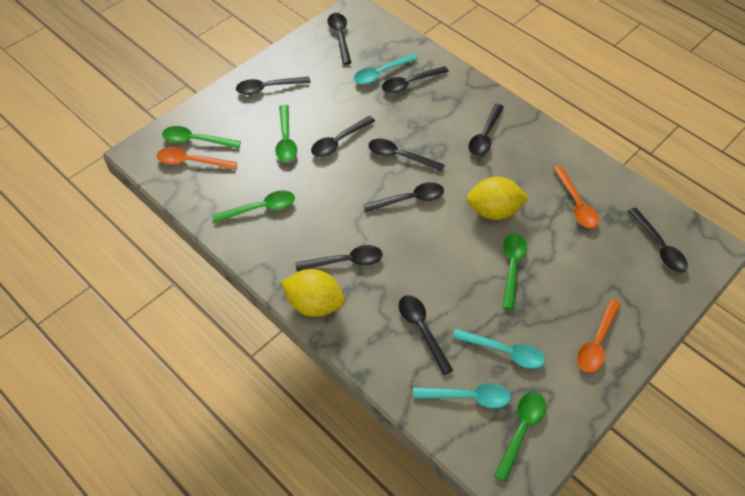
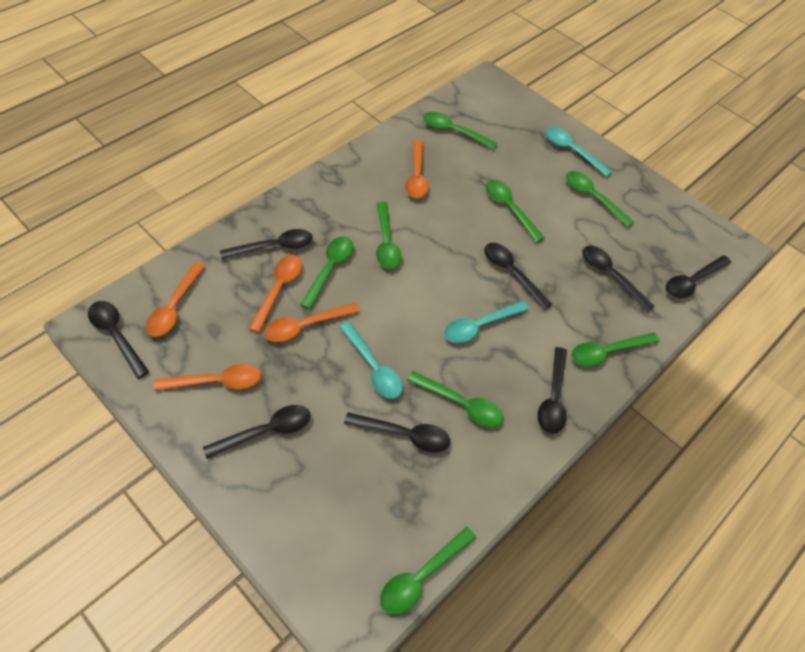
black spoon: [236,77,311,95] [295,245,383,271] [311,116,375,157] [327,13,352,65] [363,182,444,212] [368,139,445,172] [382,66,449,94] [398,295,453,375] [469,104,504,156] [628,208,688,273] = 10 -> [88,301,149,379] [203,405,311,459] [220,229,313,259] [344,412,450,453] [484,243,552,310] [538,347,567,434] [582,246,655,312] [666,255,731,298] = 8
green spoon: [162,126,241,149] [212,190,295,223] [275,105,297,162] [494,391,546,482] [503,233,527,310] = 5 -> [301,236,354,309] [376,202,402,269] [380,527,476,614] [407,371,504,427] [423,112,497,149] [486,180,544,242] [566,171,634,227] [572,332,659,366] = 8
orange spoon: [157,147,237,170] [553,166,599,228] [577,299,620,373] = 3 -> [146,262,205,337] [153,364,261,391] [249,255,302,333] [264,303,360,342] [405,140,429,198] = 5
yellow lemon: [281,269,345,317] [466,177,529,220] = 2 -> none = 0

